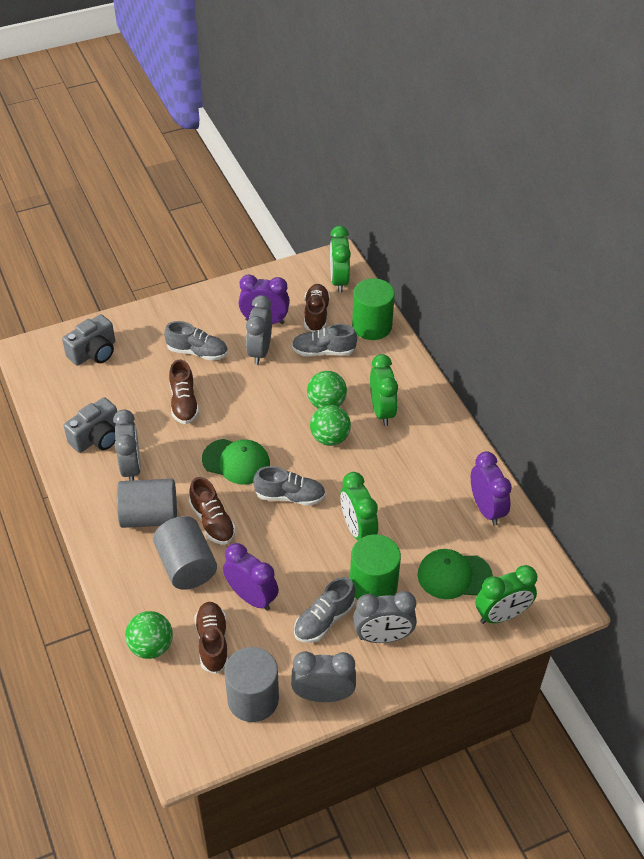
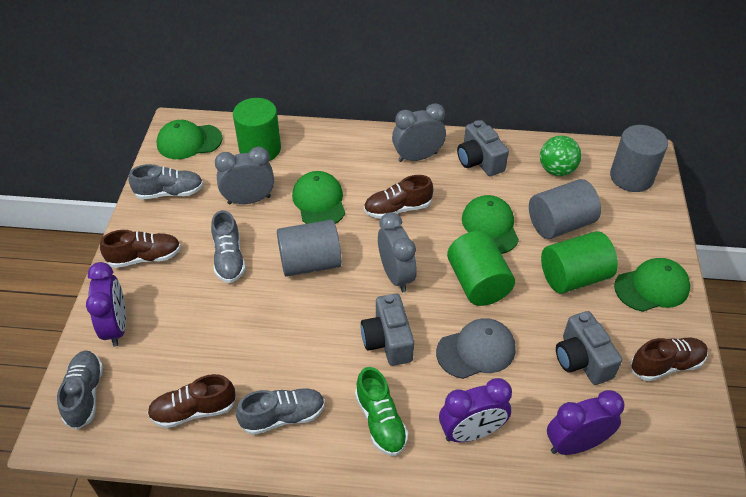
green ball: [125,611,173,659] [307,371,347,409] [310,405,351,446] = 3 -> [540,135,581,176] = 1
green cap: [202,439,270,485] [418,549,493,599] = 2 -> [156,120,223,159] [292,171,345,224] [462,195,519,254] [614,258,690,312] = 4
green clock: [330,226,351,293] [340,472,378,540] [370,354,398,426] [475,565,537,624] = 4 -> none = 0
green cylinder: [350,534,401,600] [352,278,395,340] = 2 -> [233,98,281,161] [447,231,515,306] [541,231,618,294] = 3
green shoe: none = 0 -> [355,367,408,456] = 1
grey camera: [62,314,115,366] [64,397,117,453] = 2 -> [361,294,414,366] [457,120,509,176] [556,311,622,385] = 3
grey cap: none = 0 -> [436,318,516,379] = 1
grey clock: [113,409,141,481] [246,295,272,365] [291,651,356,702] [353,591,417,643] = 4 -> [215,147,274,204] [378,212,417,292] [392,103,446,162] = 3

